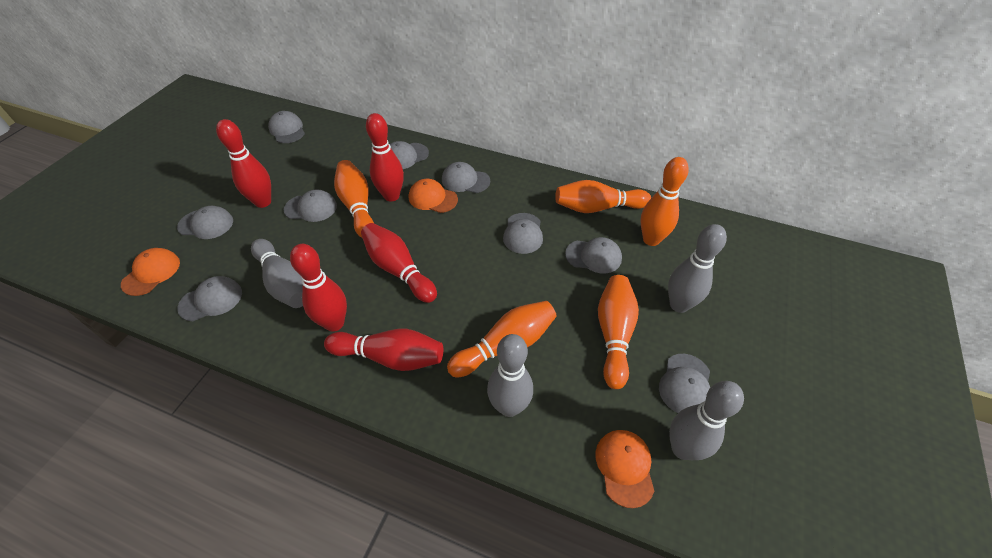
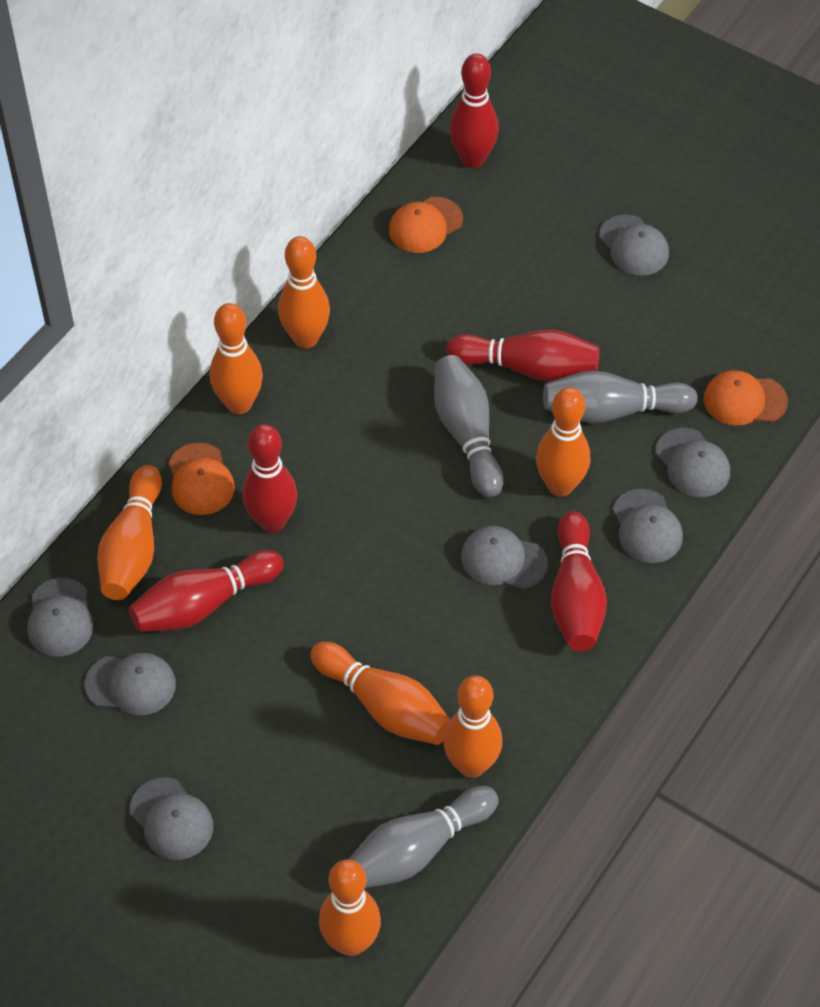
grey bowling pin: [251,239,303,308] [487,334,533,417] [668,224,727,313] [669,381,744,460] = 4 -> [349,786,499,888] [434,355,503,497] [543,371,698,423] = 3
grey cap: [177,206,233,239] [177,276,242,321] [268,111,305,143] [284,190,337,222] [390,141,429,169] [442,162,490,193] [503,213,543,254] [565,237,622,274] [659,354,710,413] = 9 -> [27,578,93,657] [85,653,176,715] [130,778,213,860] [461,526,548,590] [599,214,669,276] [613,489,683,563] [656,428,730,497] = 7
orange bowling pin: [334,160,374,238] [447,301,557,377] [555,180,651,213] [598,275,639,389] [640,157,689,246] = 5 -> [97,465,162,600] [210,303,263,414] [278,236,330,349] [311,642,450,745] [319,859,381,956] [443,675,502,778] [536,387,590,497] = 7

